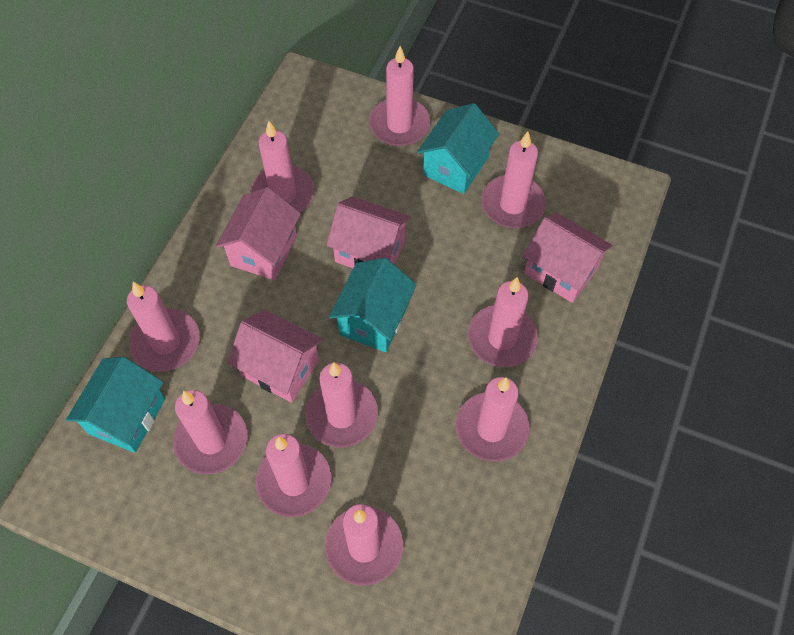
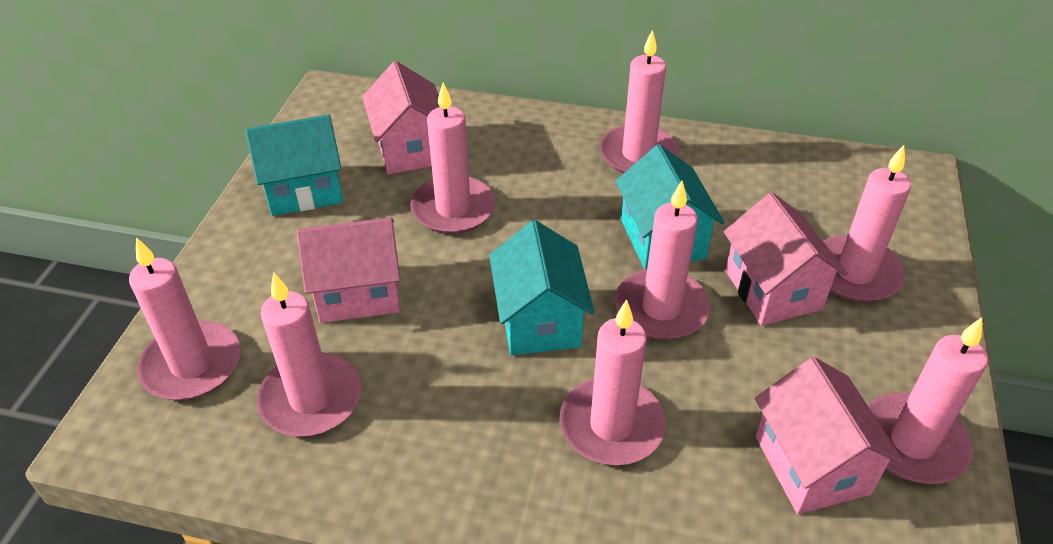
pink candle: [127,282,200,372] [173,390,247,474] [251,121,315,213] [256,434,332,517] [305,362,378,448] [325,504,403,585] [369,46,431,146] [456,377,530,462] [468,277,538,367] [481,132,546,228] = 10 -> [129,237,241,400] [256,273,361,436] [410,82,495,234] [560,299,666,465] [599,29,679,174] [615,181,710,340] [823,145,911,302] [868,318,988,484] = 8

